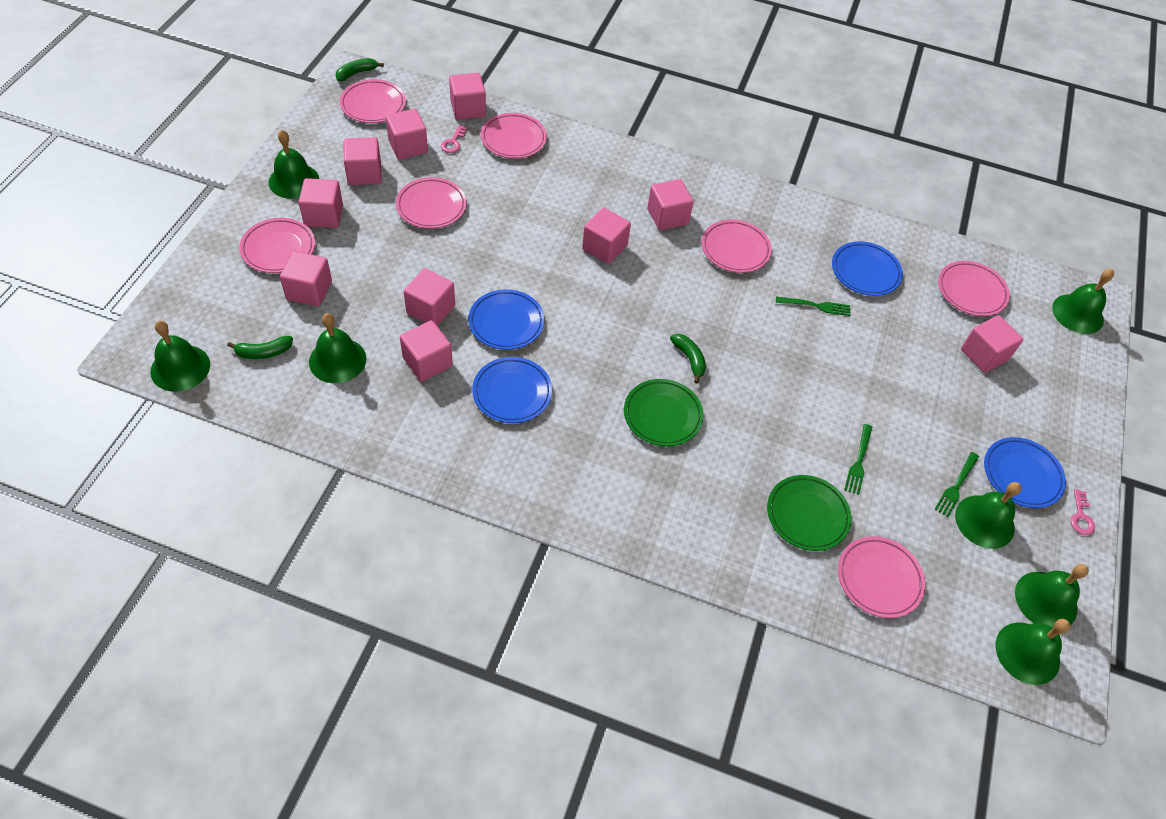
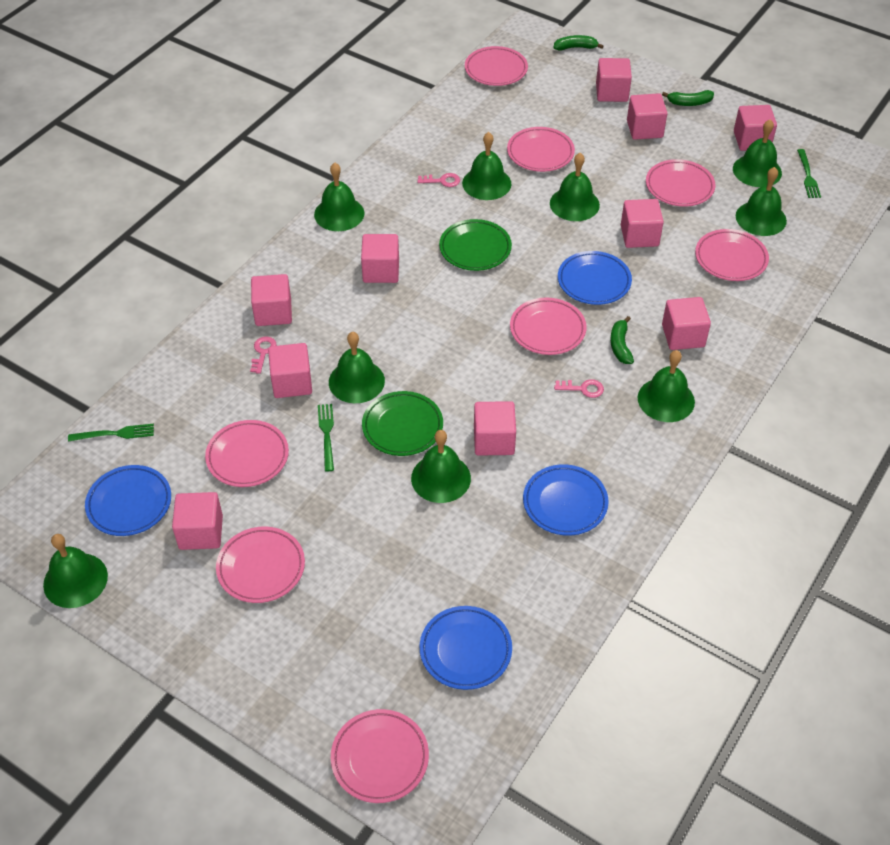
green bell: [151,321,210,392] [269,130,319,199] [309,313,366,383] [955,482,1021,549] [996,619,1070,685] [1015,564,1089,628] [1052,269,1114,334] = 7 -> [43,534,108,608] [314,163,364,231] [329,332,385,403] [411,430,471,503] [462,132,511,200] [550,153,600,221] [638,350,695,422] [733,119,782,187] [736,167,787,236] = 9
pink key: [441,125,467,153] [1070,489,1095,535] = 2 -> [250,336,277,374] [417,173,460,187] [554,379,604,398] = 3
pink plate: [239,218,315,273] [340,79,406,123] [396,177,467,229] [481,113,547,159] [701,220,772,273] [838,536,925,618] [938,261,1010,316] = 7 -> [205,420,289,487] [216,526,305,603] [331,709,429,803] [465,46,528,86] [507,127,575,172] [510,298,587,355] [646,159,715,207] [695,229,769,281] = 8

